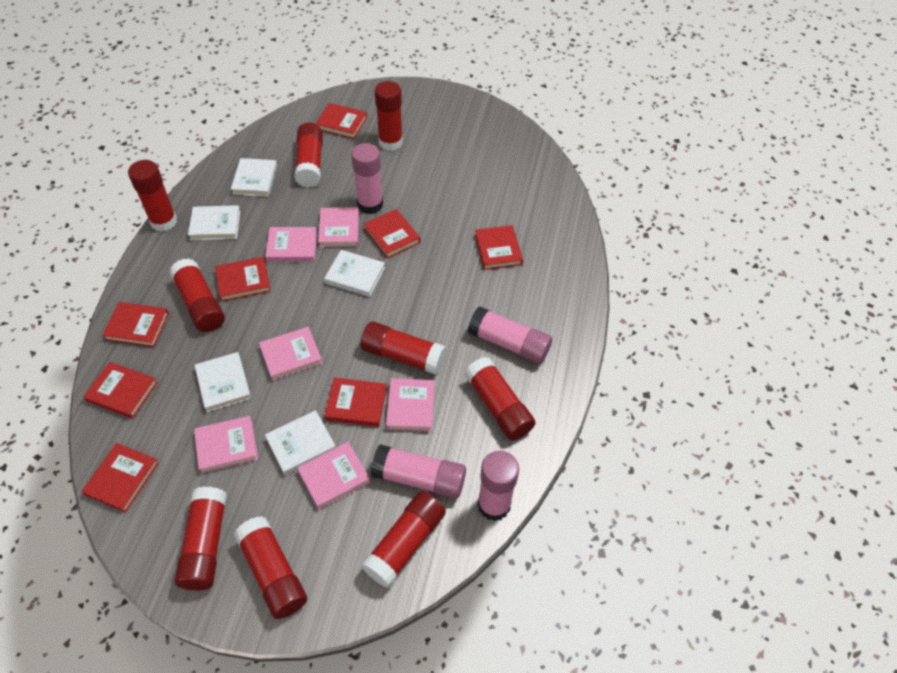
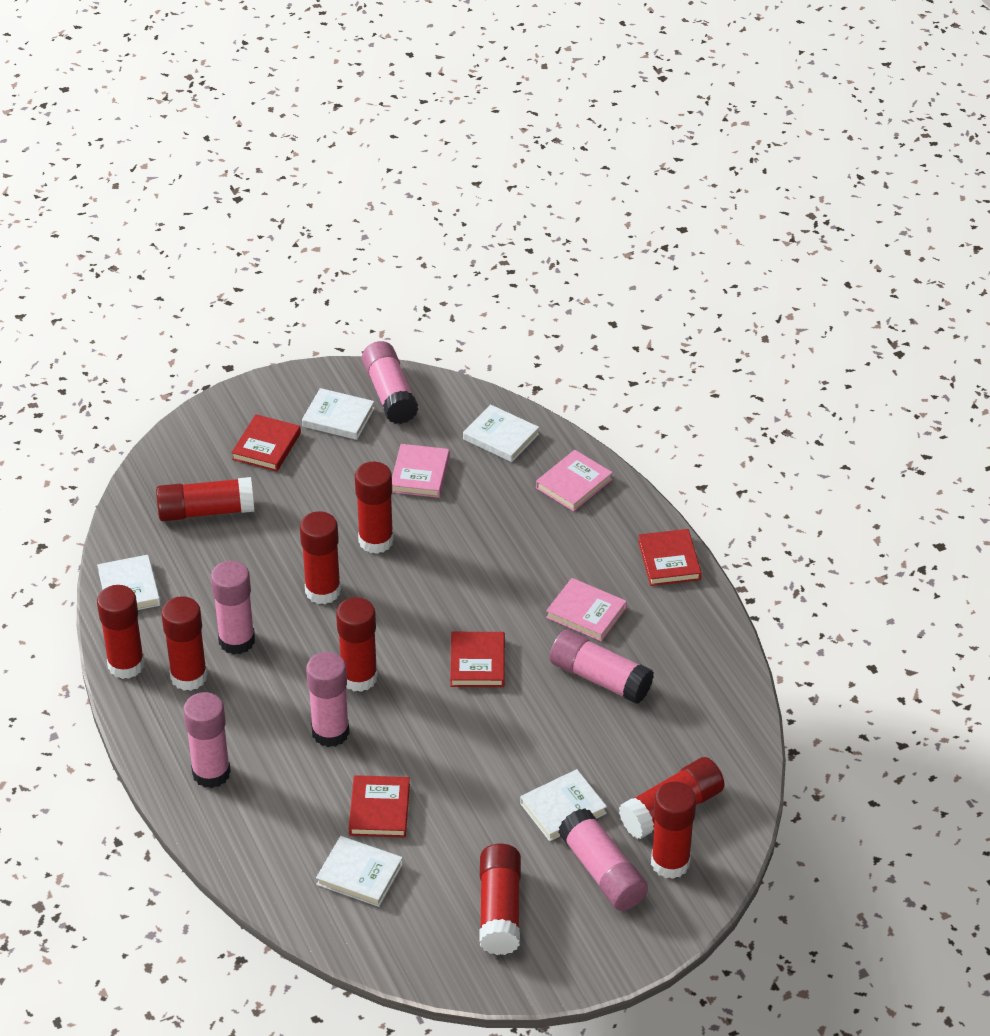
pink book: [194,416,258,474] [259,327,323,381] [265,227,317,262] [297,442,371,510] [318,207,359,248] [386,378,435,432] = 6 -> [392,444,450,498] [536,450,613,511] [546,578,627,641] = 3
pink glue stick: [351,143,383,214] [371,444,466,499] [468,307,552,364] [477,451,519,521] = 4 -> [183,692,231,788] [211,561,255,655] [306,652,349,747] [362,341,419,424] [550,630,654,704] [558,808,648,911] = 6
red book: [82,443,159,513] [83,362,158,419] [102,302,169,347] [215,257,271,302] [315,103,367,139] [324,377,387,427] [364,209,421,259] [475,225,523,270] = 8 -> [231,414,301,472] [349,775,410,838] [450,632,505,687] [638,529,702,586] = 4

